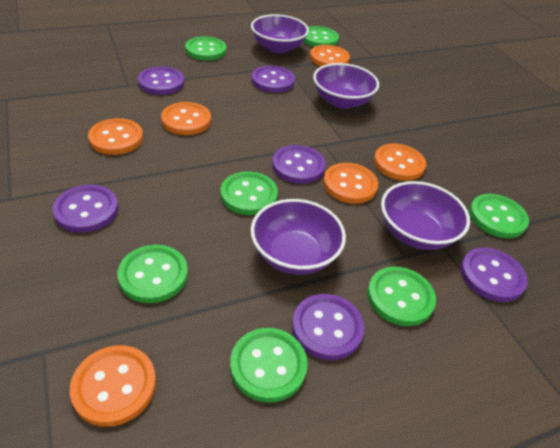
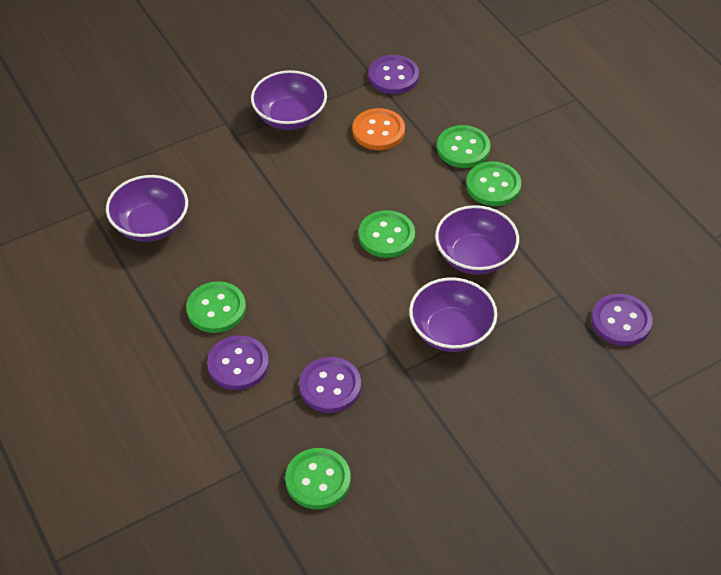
green button: [118,245,188,303] [185,36,226,61] [220,171,278,215] [230,328,308,403] [303,26,339,47] [367,267,436,326] [469,194,529,238] = 7 -> [186,281,246,333] [285,448,351,510] [359,210,415,258] [437,125,491,168] [466,161,521,206] = 5
orange button: [70,345,156,427] [88,118,143,155] [161,102,211,135] [310,45,350,66] [323,163,378,204] [374,143,426,181] = 6 -> [353,108,405,150] = 1
purple button: [52,185,118,233] [138,66,184,95] [252,66,295,93] [272,145,325,184] [292,294,364,360] [460,248,528,302] = 6 -> [207,335,269,390] [299,357,361,413] [369,55,419,94] [591,294,653,346] = 4

